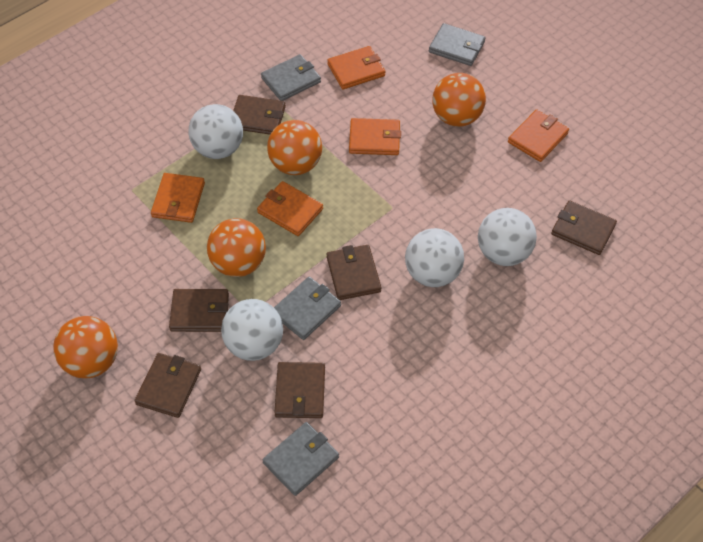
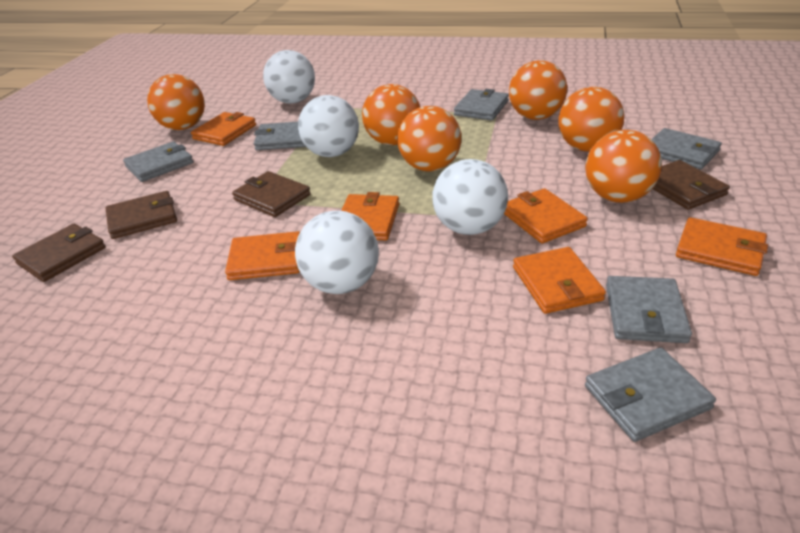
brown wallet: [135,353,201,418] [169,289,229,332] [233,95,286,134] [274,362,325,418] [327,245,381,300] [551,200,617,255] = 6 -> [12,224,106,282] [105,191,177,239] [232,171,311,217] [653,160,730,210] = 4
grey wallet: [261,54,321,101] [262,422,339,496] [274,277,341,340] [429,23,486,66] = 4 -> [123,141,193,182] [254,122,306,150] [454,89,509,121] [585,348,716,442] [606,276,692,343] [651,128,722,169] = 6
orange ball: [53,316,118,378] [207,218,266,277] [267,120,322,175] [432,73,486,127] = 4 -> [147,74,205,130] [362,84,420,145] [397,106,461,171] [509,60,567,120] [558,87,624,152] [585,130,662,203] = 6
orange wallet: [151,173,205,223] [257,181,323,236] [327,46,385,89] [349,118,401,155] [508,109,569,162] = 5 -> [191,112,256,146] [225,231,300,280] [341,192,399,240] [504,188,588,243] [513,247,606,314] [676,217,768,276] = 6

